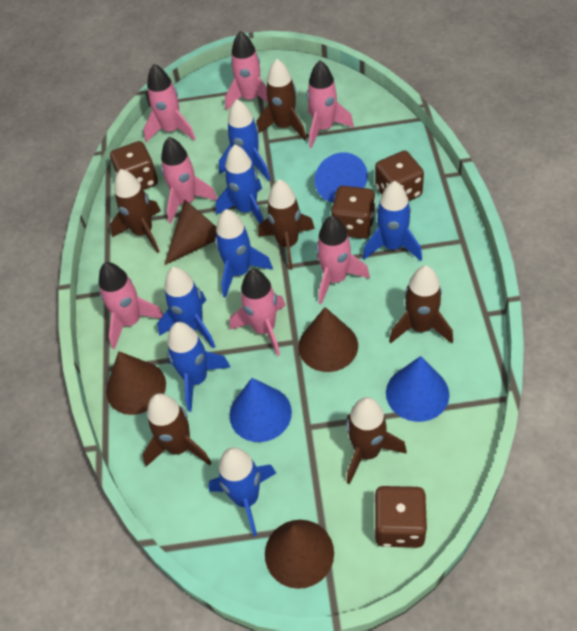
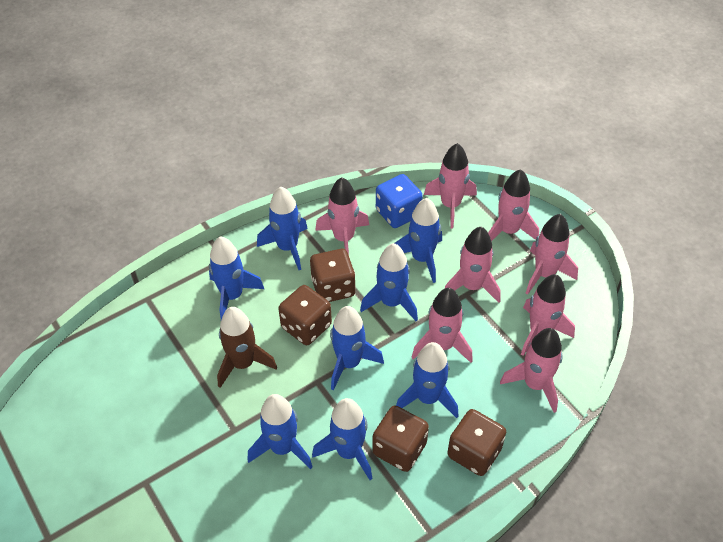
blue cone: [229,378,292,442] [315,152,368,203] [386,356,449,422] = 3 -> none = 0
blue dice: none = 0 -> [376,174,423,228] = 1
blue rocket: [157,267,216,349] [167,322,230,412] [208,447,276,536] [215,209,273,298] [216,145,264,224] [219,99,270,181] [363,181,422,261] = 7 -> [209,237,264,320] [248,394,313,469] [257,187,308,270] [312,398,372,480] [330,306,384,390] [360,243,418,321] [395,198,442,283] [396,342,459,418] = 8
brown cone: [106,351,166,415] [164,199,216,265] [265,520,334,589] [298,307,358,372] = 4 -> none = 0
brown rocket: [110,169,161,253] [142,393,211,467] [257,59,306,141] [258,179,315,270] [346,397,407,484] [389,266,453,344] = 6 -> [217,307,277,388] = 1
pink rocket: [99,262,164,349] [144,64,196,142] [161,137,217,224] [225,31,268,111] [230,269,286,356] [307,60,354,148] [316,216,370,304] = 7 -> [315,177,369,255] [412,288,473,363] [424,143,477,229] [445,227,501,303] [488,169,539,241] [500,328,563,413] [521,274,575,356] [526,214,578,295] = 8

